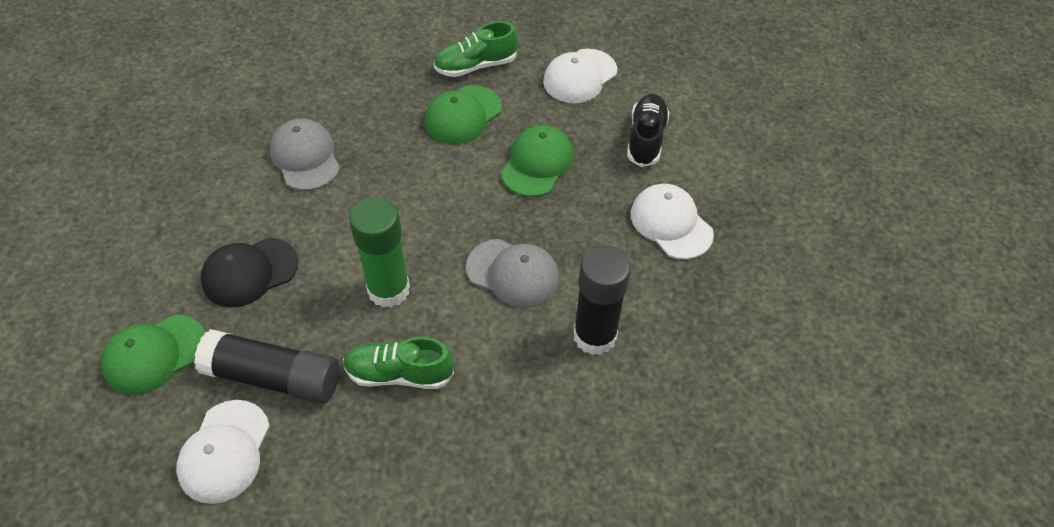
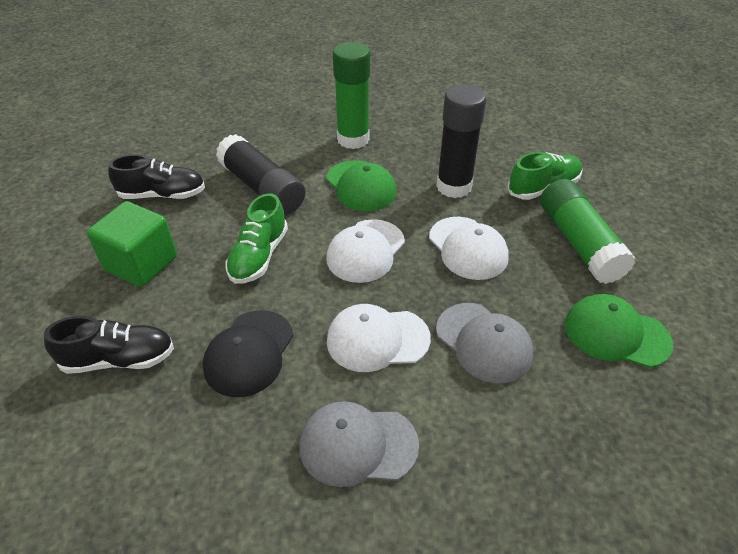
black shoe: [627,94,670,167] = 1 -> [44,316,174,374] [108,154,205,199] = 2
green cap: [101,315,205,395] [425,85,502,144] [501,125,574,197] = 3 -> [326,160,397,212] [565,294,673,368] = 2
green cube: none = 0 -> [87,201,177,287] = 1
green glue stick: [349,197,410,308] = 1 -> [333,42,370,149] [540,179,635,284] = 2

